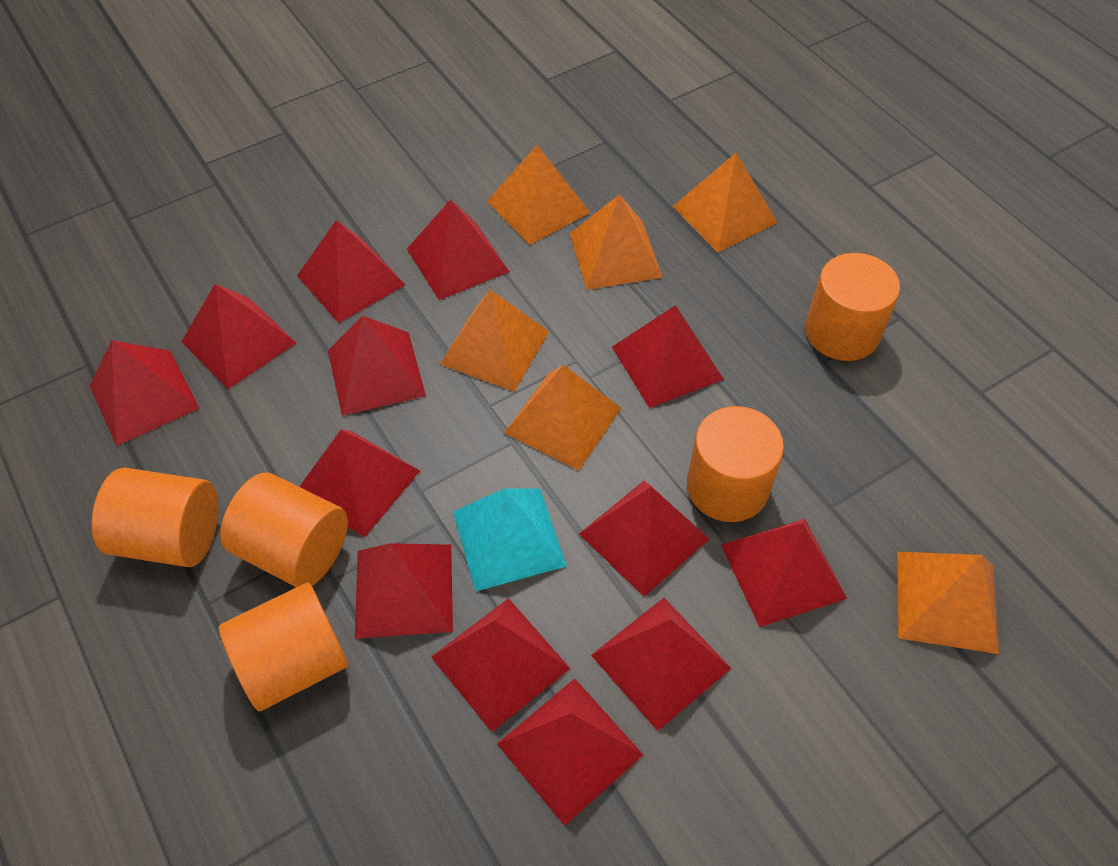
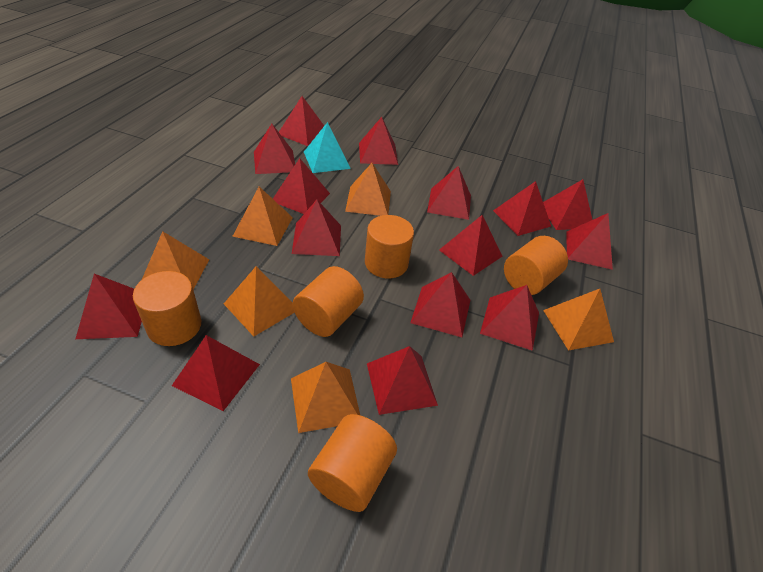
red pyramid: [89,340,200,446] [181,284,296,389] [297,220,406,323] [299,430,420,537] [328,316,426,416] [355,543,453,639] [407,199,510,300] [431,598,571,732] [497,679,643,826] [579,481,709,596] [591,598,731,731] [612,305,724,408] [721,519,847,627] = 13 -> [75,274,142,339] [172,335,260,411] [254,124,295,174] [273,158,330,214] [279,96,324,146] [292,200,341,256] [359,117,398,165] [367,346,438,415] [410,272,470,337] [427,166,471,220] [439,215,503,276] [480,285,539,351] [493,181,551,236] [543,179,592,230] [566,213,613,270] = 15

